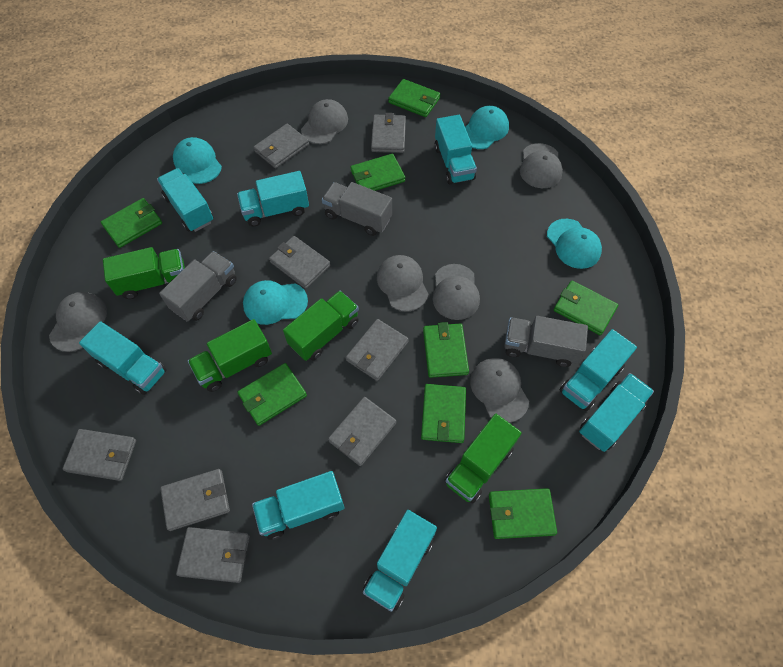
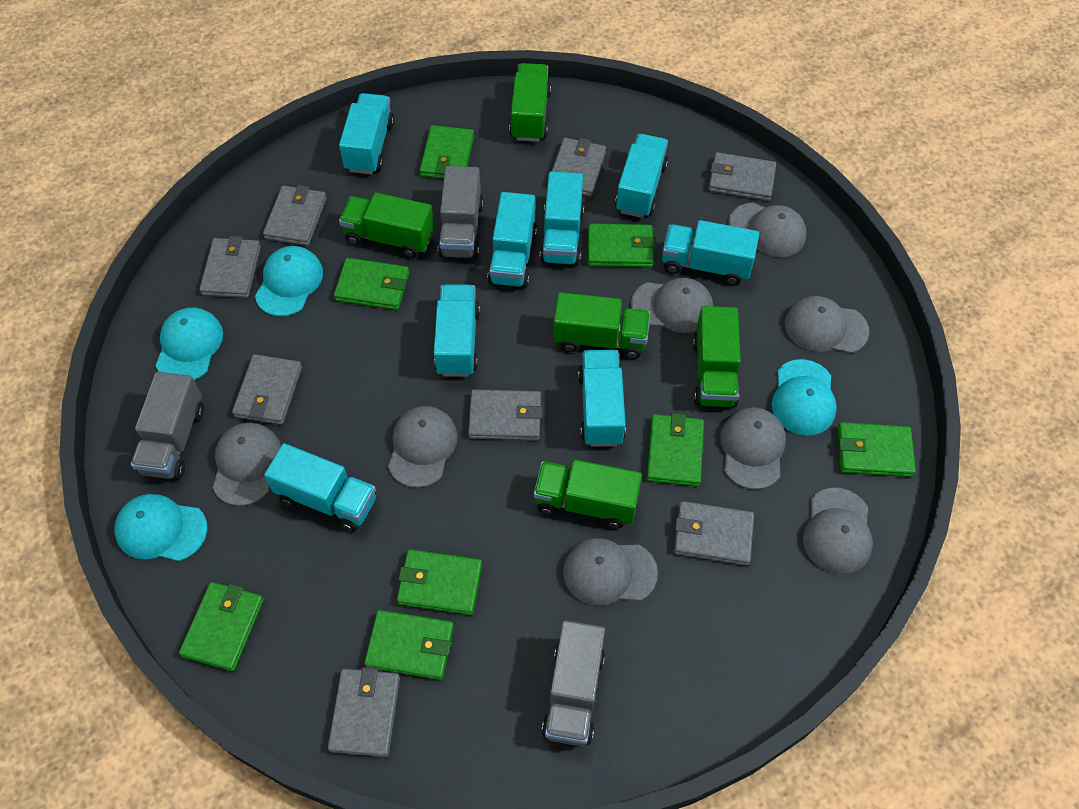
green truck: [103,247,185,299] [188,319,272,392] [283,291,359,361] [445,414,522,504] = 4 -> [339,192,434,258] [509,63,551,142] [534,460,642,528] [553,292,650,359] [693,306,741,407] = 5
grey cap: [49,292,107,352] [301,99,348,144] [377,255,428,312] [433,264,480,320] [470,358,529,423] [520,143,563,188] = 6 -> [213,423,281,506] [388,406,458,488] [563,538,658,606] [631,278,713,333] [720,407,786,489] [728,203,806,257] [785,296,869,353] [803,488,873,574] = 8

